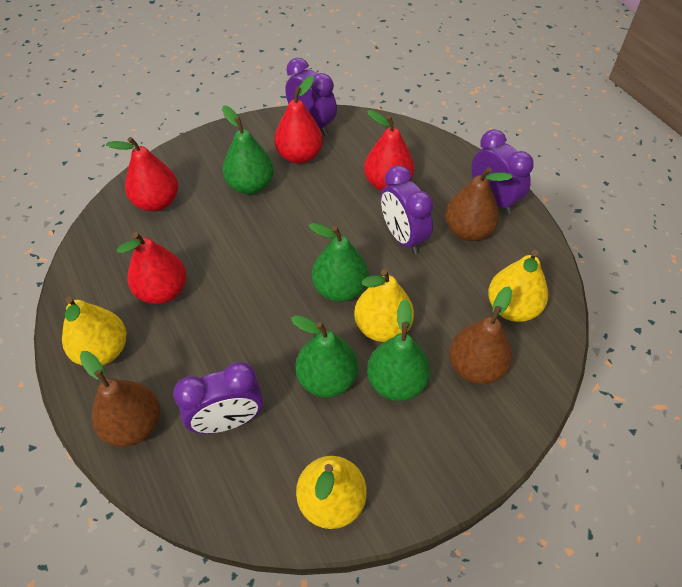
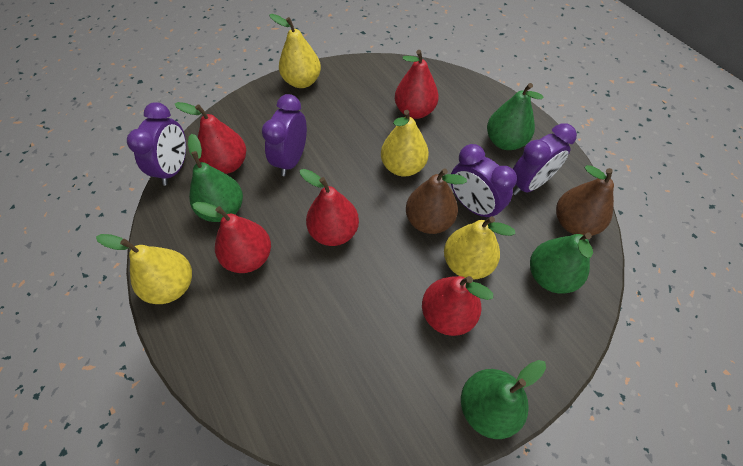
brown pear: [80,351,160,447] [445,167,513,241] [449,286,513,384] = 3 -> [406,168,467,234] [556,165,614,236] = 2
red pear: [106,137,178,212] [117,232,187,304] [274,76,323,164] [364,110,414,191] = 4 -> [175,102,246,174] [192,202,271,273] [300,169,359,246] [395,50,439,119] [422,276,493,336] = 5

